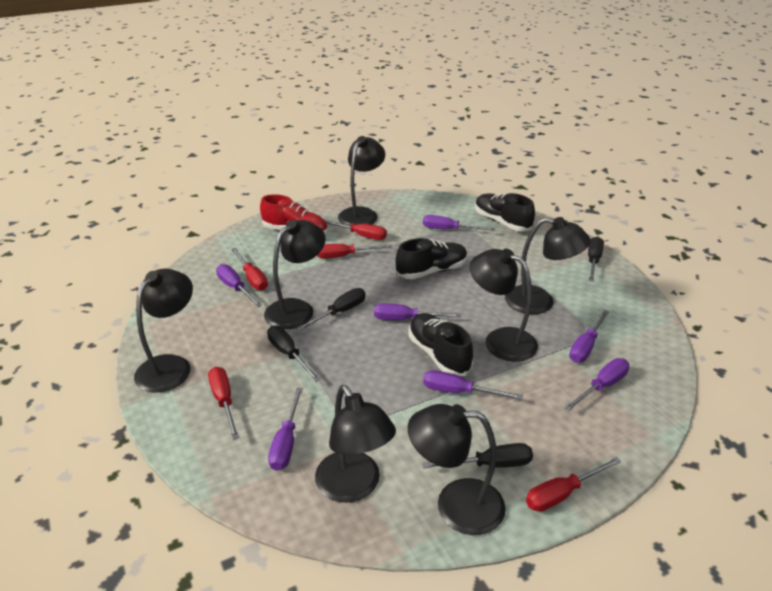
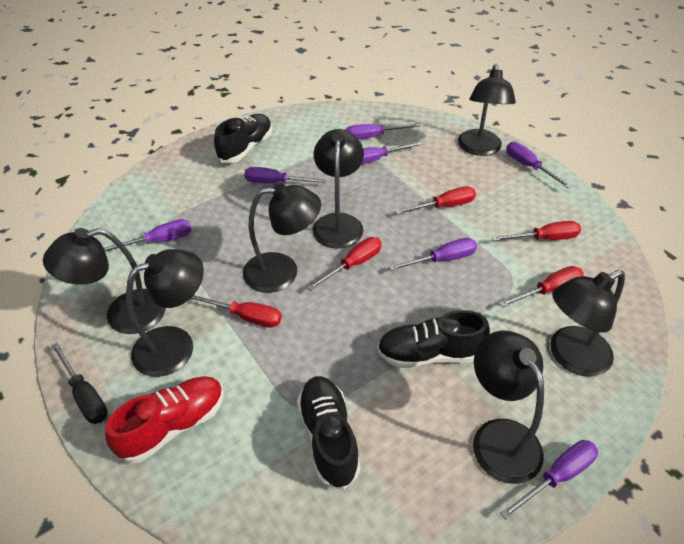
black screwdriver: [267,326,321,382] [296,288,366,331] [422,443,533,468] [588,237,604,282] = 4 -> [51,343,108,424] = 1

